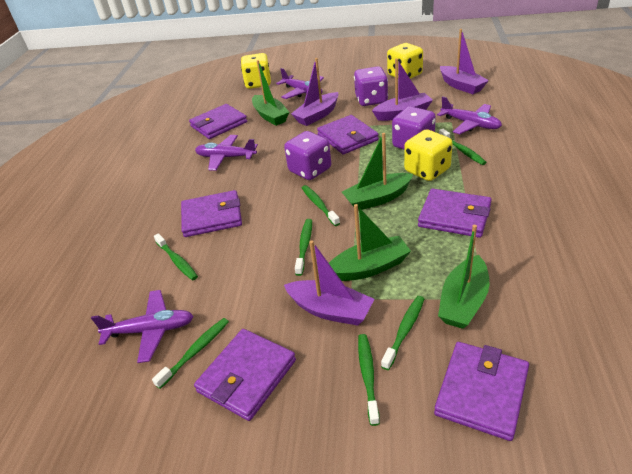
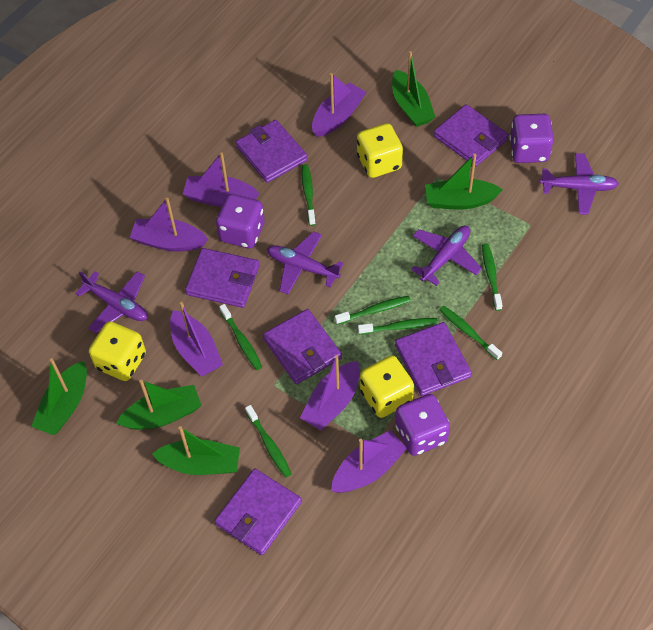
green boat: [252,60,289,126] [329,204,411,281] [342,133,413,211] [438,225,489,329] = 4 -> [31,358,87,435] [116,379,202,430] [152,426,240,475] [392,51,435,127] [425,153,503,209] = 5
purple boat: [284,240,374,326] [291,58,338,126] [372,58,433,121] [440,29,489,94] = 4 -> [130,198,208,252] [170,302,223,377] [183,152,259,207] [300,355,360,431] [312,73,367,137] [331,430,407,493] = 6

